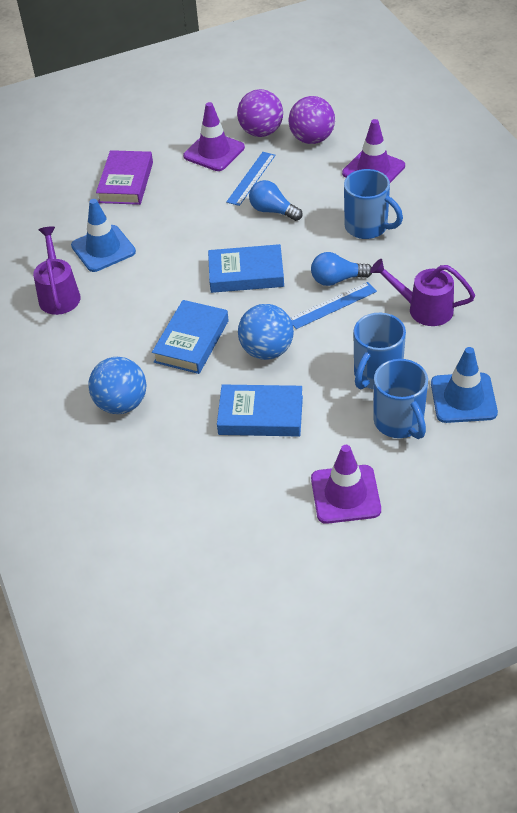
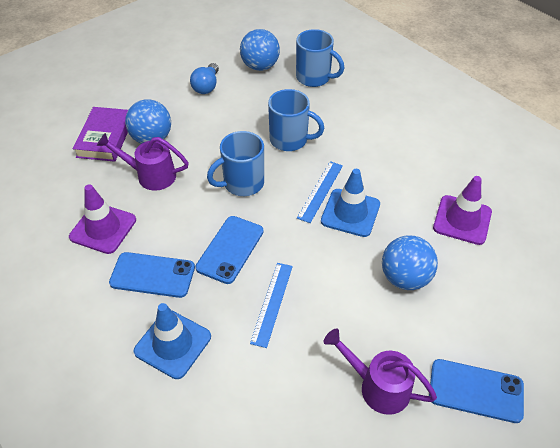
blue ball: [88,357,146,414] [238,304,294,360] = 2 -> [125,99,171,144] [240,29,280,71] [382,235,438,290] = 3
blue book: [152,300,229,374] [208,244,284,293] [217,384,303,437] = 3 -> none = 0
blue light bulb: [249,180,303,221] [311,252,372,286] = 2 -> [190,63,219,94] = 1
blue phone: none = 0 -> [109,252,195,298] [196,216,264,284] [429,359,524,423] = 3
purple ball: [237,89,283,137] [289,96,335,144] = 2 -> none = 0
purple traffic cone: [183,102,245,171] [311,445,381,524] [342,119,405,183] = 3 -> [69,184,136,254] [433,176,492,245] = 2

